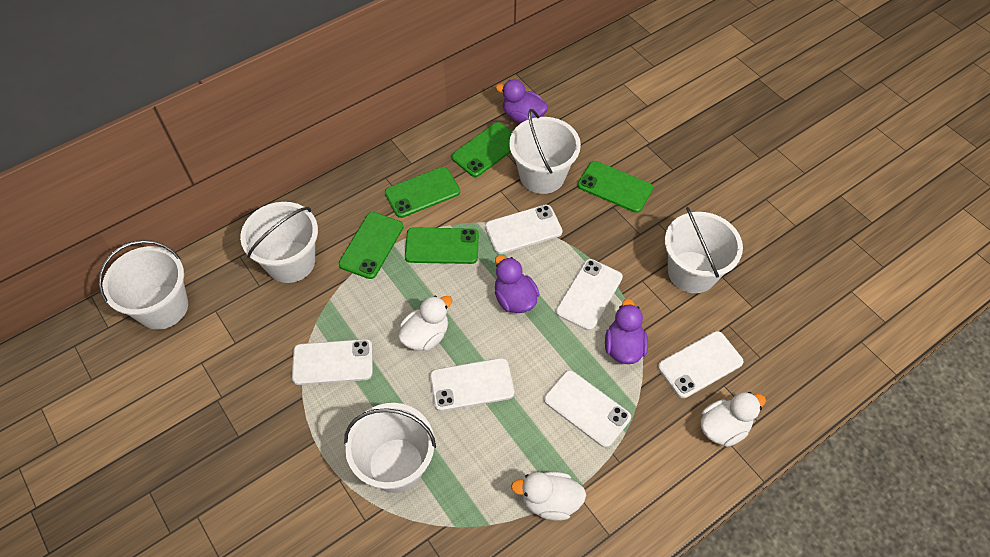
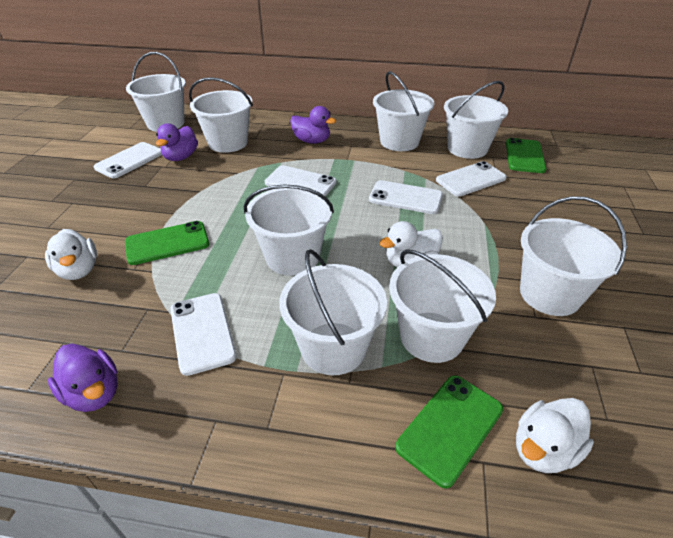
green phone: [339,212,403,279] [385,167,460,218] [405,227,479,264] [452,122,512,177] [577,161,653,213] = 5 -> [125,221,209,265] [395,375,503,488] [506,138,547,173] = 3
white bucket: [98,240,188,330] [240,202,318,283] [344,403,436,493] [509,109,581,194] [665,207,743,293] = 5 -> [126,52,186,132] [189,77,253,153] [244,184,334,276] [279,249,387,375] [373,71,434,151] [389,249,496,363] [444,81,508,159] [520,196,627,316] = 8
white phone: [292,339,373,385] [430,358,514,411] [485,205,563,254] [544,370,631,448] [556,259,623,331] [658,331,743,398] = 6 -> [94,142,162,178] [170,293,237,376] [265,165,337,197] [369,180,443,214] [436,161,507,196] = 5

